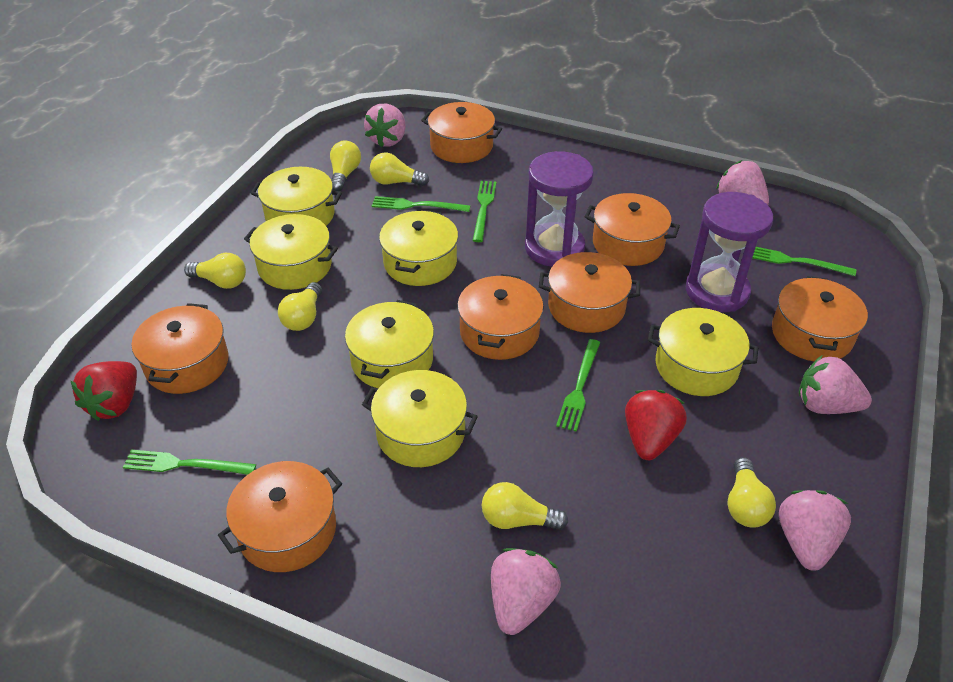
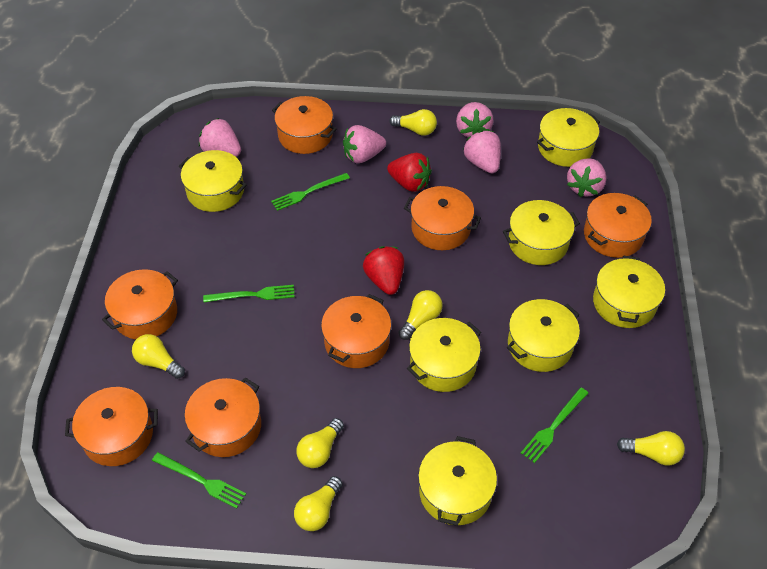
green fork: [123,450,256,475] [372,196,470,212] [472,181,496,242] [556,339,600,432] [752,247,856,276] = 5 -> [152,452,246,509] [203,285,295,302] [271,173,350,211] [521,387,588,463] = 4
purple hourglass: [525,151,594,267] [686,192,773,312] = 2 -> none = 0
yellow pot: [244,214,338,290] [251,167,342,226] [345,300,434,388] [362,370,478,467] [379,210,458,286] [647,308,759,396] = 6 -> [179,150,247,212] [407,318,481,392] [418,436,497,526] [503,200,580,265] [507,299,580,372] [537,108,600,167] [593,255,665,328] = 7

